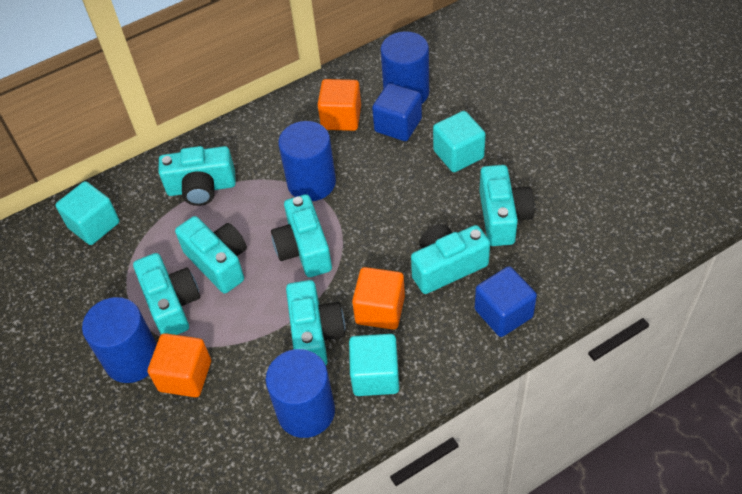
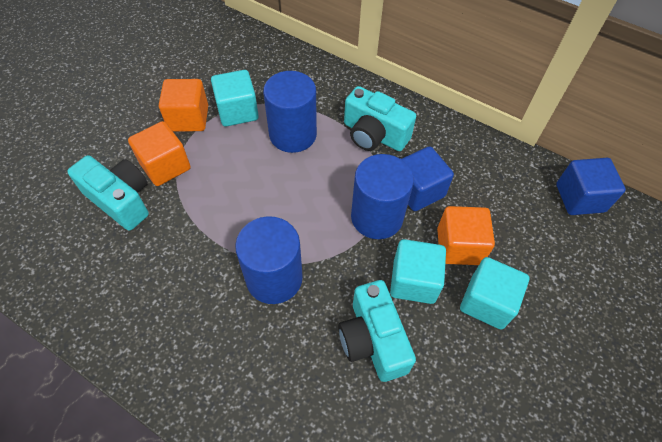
blue cylinder: [82,297,157,383] [266,349,335,438] [278,121,336,201] [381,31,429,103] = 4 -> [235,216,303,304] [263,71,317,153] [351,154,414,239] = 3
turquoise camera: [133,253,200,335] [159,146,236,206] [175,216,247,293] [271,194,332,277] [286,280,345,365] [411,224,490,294] [479,165,534,246] = 7 -> [67,155,149,231] [338,280,416,382] [344,86,416,151] = 3

